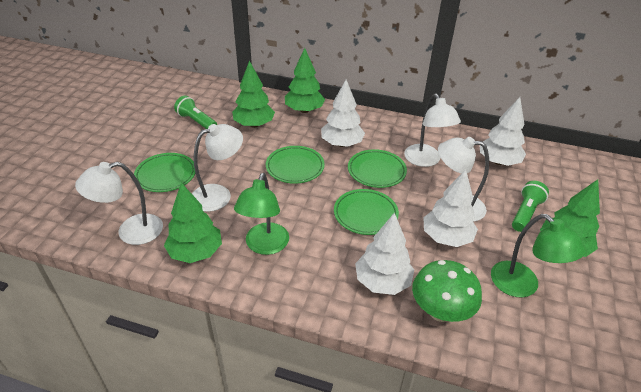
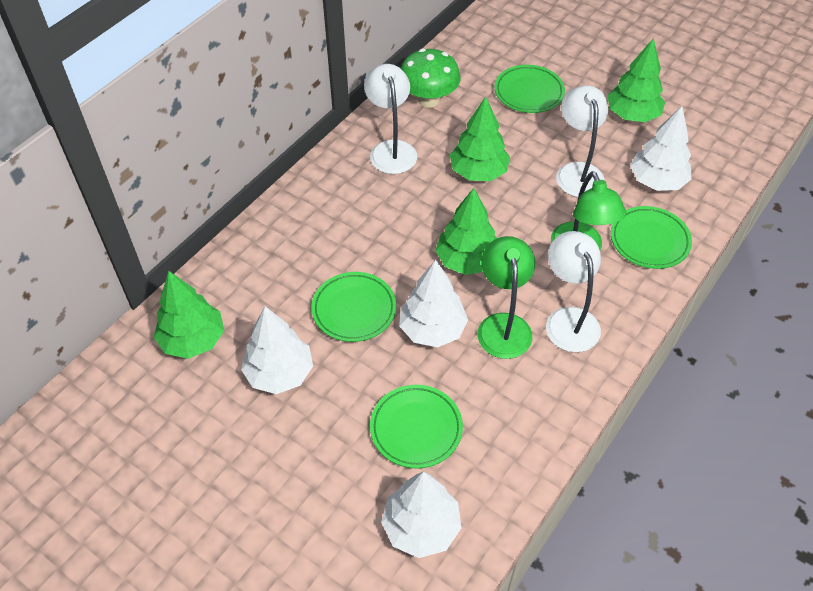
green flashlight: [174,96,217,129] [512,181,549,232] = 2 -> none = 0
white lamp: [75,162,163,245] [192,124,243,212] [404,94,461,167] [438,137,489,222] = 4 -> [364,64,417,174] [546,231,601,352] [556,86,608,197] = 3

